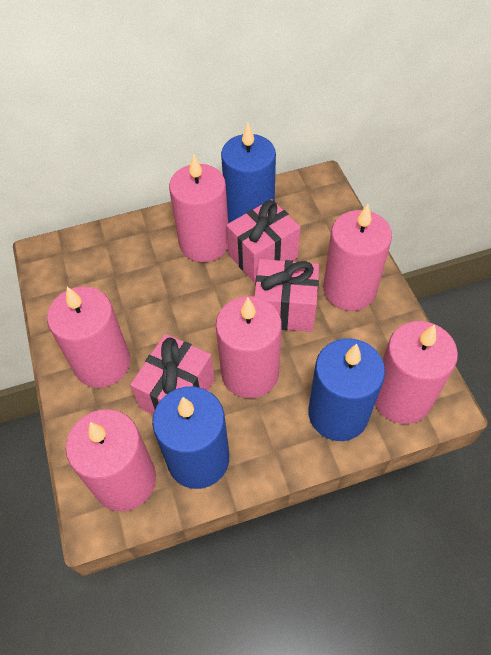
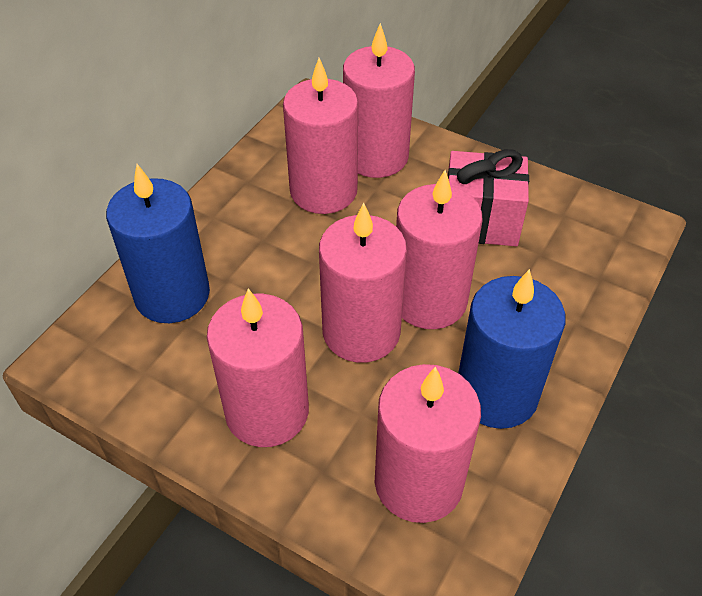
blue candle: [152,387,229,489] [221,122,276,223] [308,338,385,441] = 3 -> [106,164,210,323] [458,269,566,429] = 2
pink gift: [130,334,215,415] [226,199,301,283] [254,259,319,332] = 3 -> [448,149,529,246] = 1

